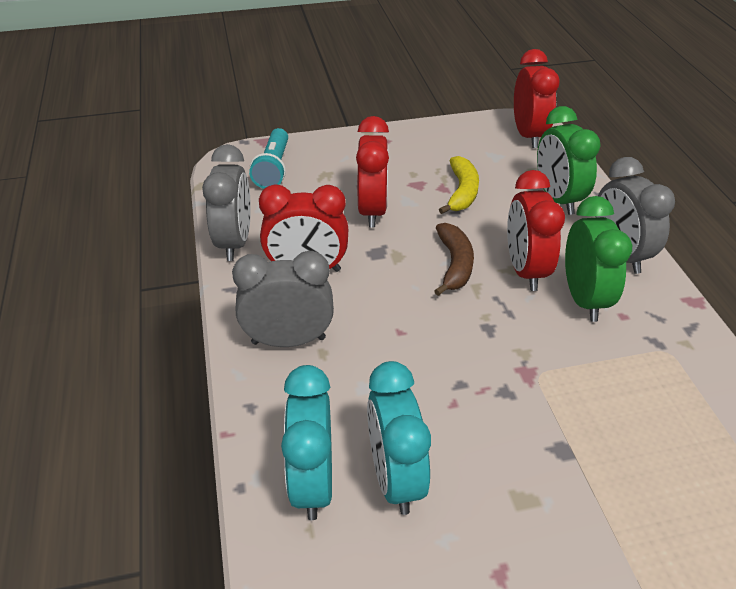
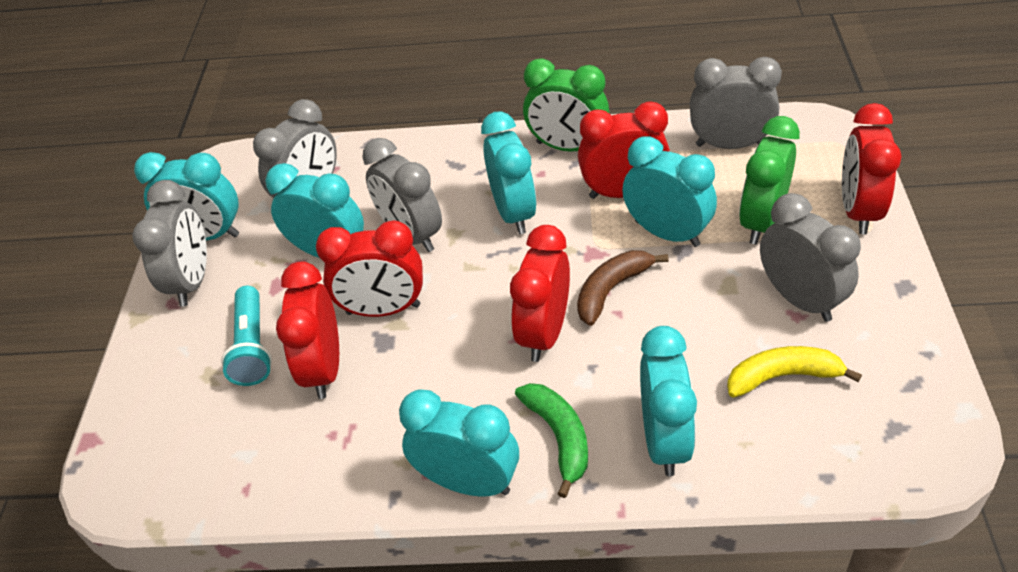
green banana: none = 0 -> [515,383,588,498] = 1
grey clock: [202,144,251,261] [232,251,334,347] [595,157,675,274] = 3 -> [132,180,207,307] [253,99,337,198] [362,138,442,252] [690,57,782,149] [760,193,861,322] = 5
red clock: [259,184,348,272] [356,116,389,227] [507,170,565,291] [514,49,560,148] = 4 -> [276,261,339,399] [316,220,423,317] [510,225,570,362] [578,101,670,199] [842,103,902,234] = 5
turquoise clock: [281,365,332,520] [367,361,431,515] = 2 -> [134,152,239,240] [265,163,364,258] [399,389,519,496] [481,111,536,234] [622,136,717,247] [640,326,697,476] = 6

